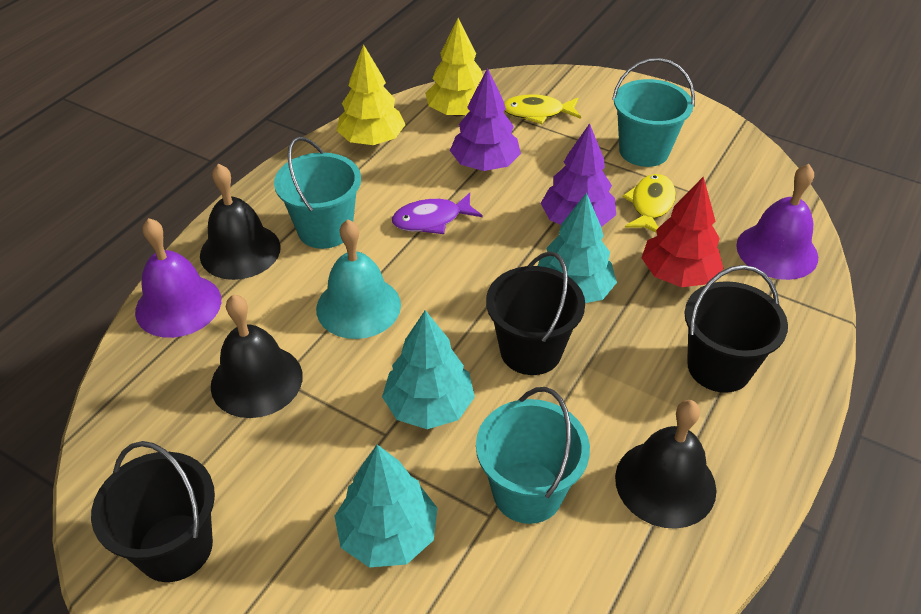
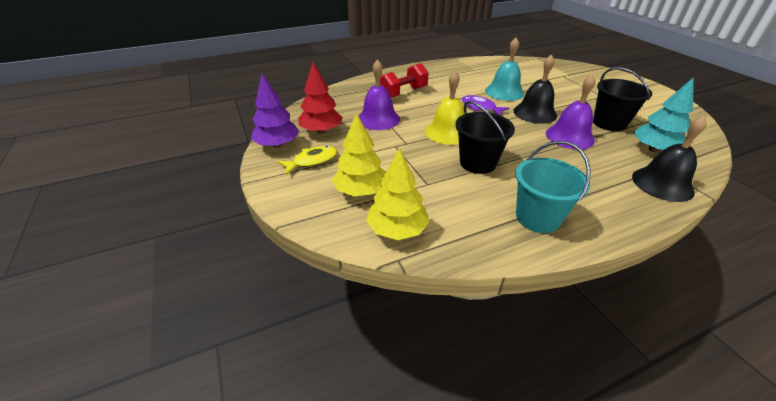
black bell: [200,164,281,280] [211,294,303,418] [615,400,716,529] = 3 -> [513,54,557,124] [632,116,707,202] = 2
black bucket: [91,441,215,582] [486,251,585,375] [684,265,788,393] = 3 -> [456,101,515,174] [593,67,652,131] = 2
purple tree: [450,68,521,171] [541,123,616,227] = 2 -> [251,74,299,148] = 1
red dumbbell: none = 0 -> [380,63,429,98] = 1
turquoise bucket: [274,137,361,249] [476,387,590,524] [612,58,695,167] = 3 -> [515,141,591,233] = 1
turquoise tree: [335,444,437,568] [382,310,475,429] [538,193,617,303] = 3 -> [634,77,694,153] = 1
yellow bell: none = 0 -> [425,71,465,145] = 1
yellow fish: [504,94,581,124] [622,174,676,233] = 2 -> [277,146,337,175] = 1

